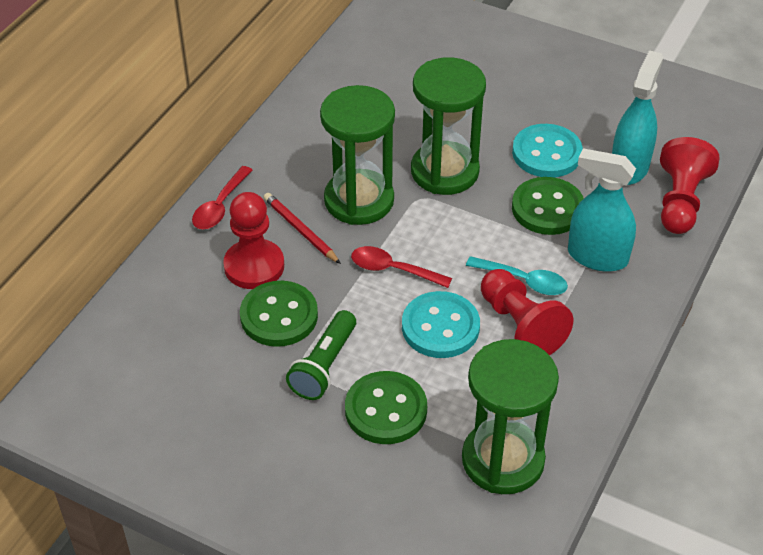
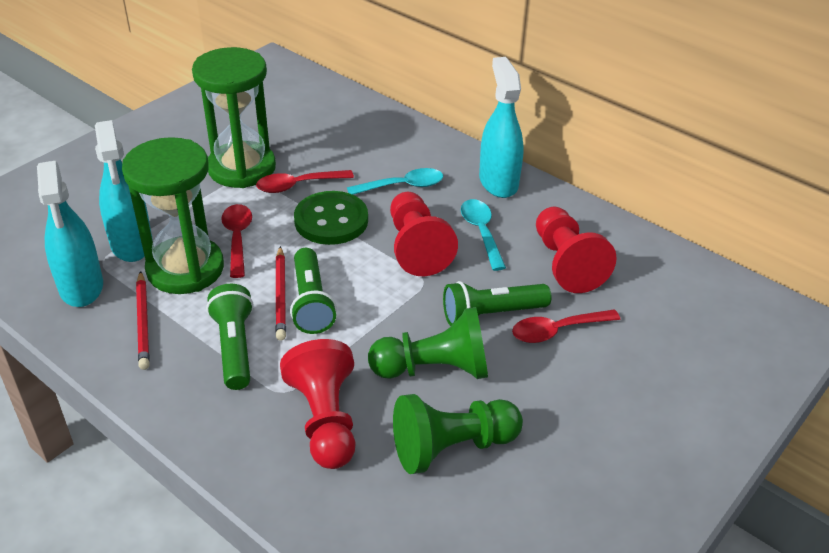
green button: [240,281,318,347] [345,371,427,444] [512,177,584,235] = 3 -> [294,191,368,245] = 1
green flashlight: [286,310,356,400] = 1 -> [206,284,254,390] [290,248,337,334] [443,281,551,326] = 3
green hourglass: [320,85,395,225] [411,57,486,195] [462,339,559,494] = 3 -> [122,137,224,294] [192,47,276,188] = 2
green pawn: none = 0 -> [368,307,488,379] [393,394,523,474] = 2
red pencil: [263,193,341,264] = 1 -> [136,271,150,370] [275,246,286,340] = 2
red spoon: [192,166,253,229] [351,246,452,288] = 2 -> [221,204,252,278] [256,170,354,193] [512,309,621,343] = 3
turquoise button: [402,291,480,358] [512,124,583,178] = 2 -> none = 0
turquoise spoon: [466,256,568,295] = 1 -> [347,168,443,195] [461,199,506,271] = 2
turquoise spray bottle: [568,148,636,272] [612,50,663,185] = 2 -> [37,161,103,307] [95,120,152,262] [479,57,524,198] = 3

